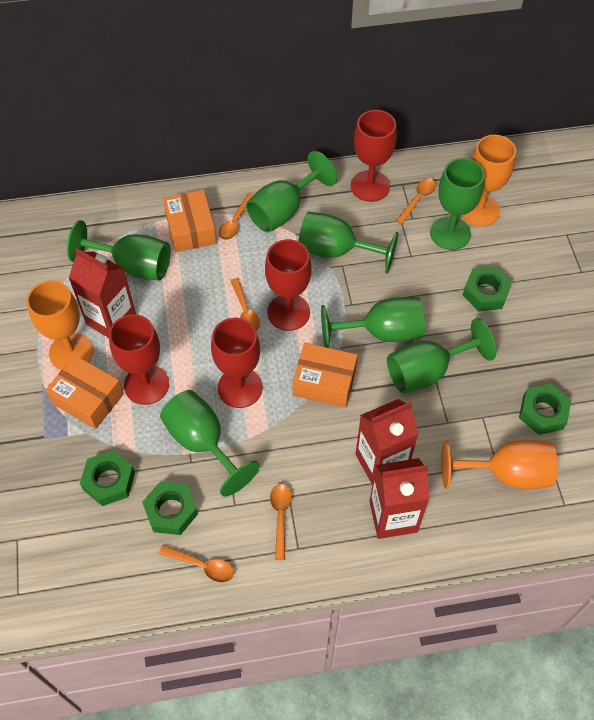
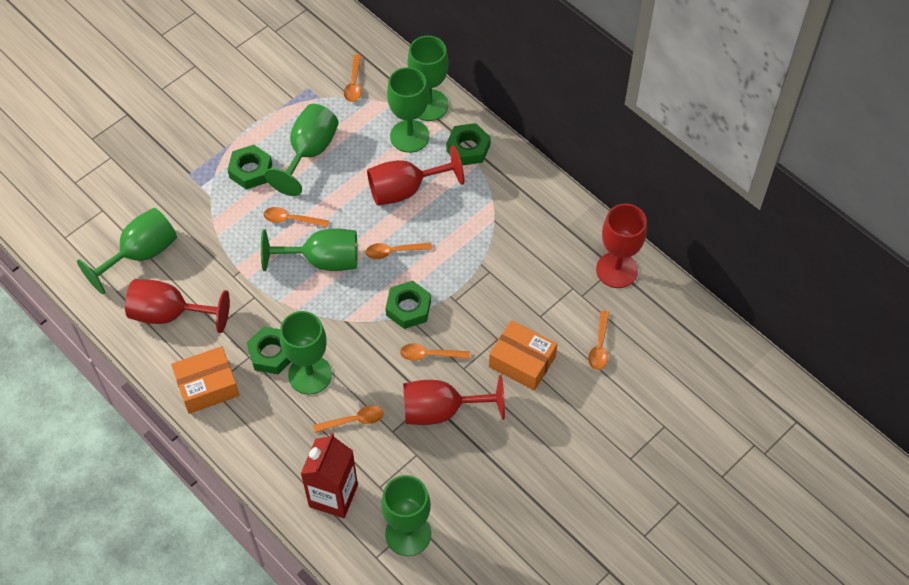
orange box: [45,355,124,429] [163,190,216,252] [293,343,358,408] = 3 -> [171,346,240,414] [489,320,557,391] = 2
orange goblet: [27,280,94,370] [441,440,558,489] [461,135,516,227] = 3 -> none = 0
orange spoon: [159,545,234,582] [219,193,253,240] [230,278,260,331] [270,484,292,560] [396,179,436,225] = 5 -> [264,207,329,227] [313,405,384,433] [344,54,361,102] [366,243,432,259] [400,343,470,361] [588,311,609,370] = 6
red carton: [69,248,136,338] [356,399,419,485] [369,458,429,539] = 3 -> [301,433,358,518] = 1

